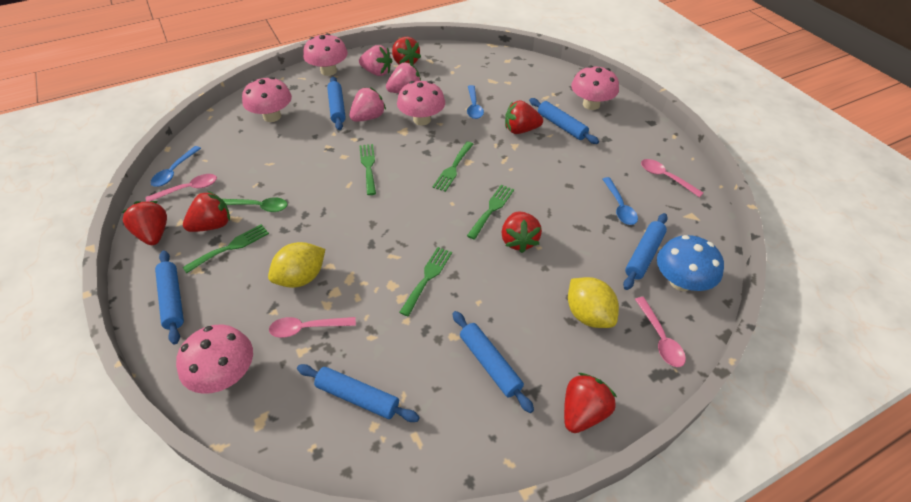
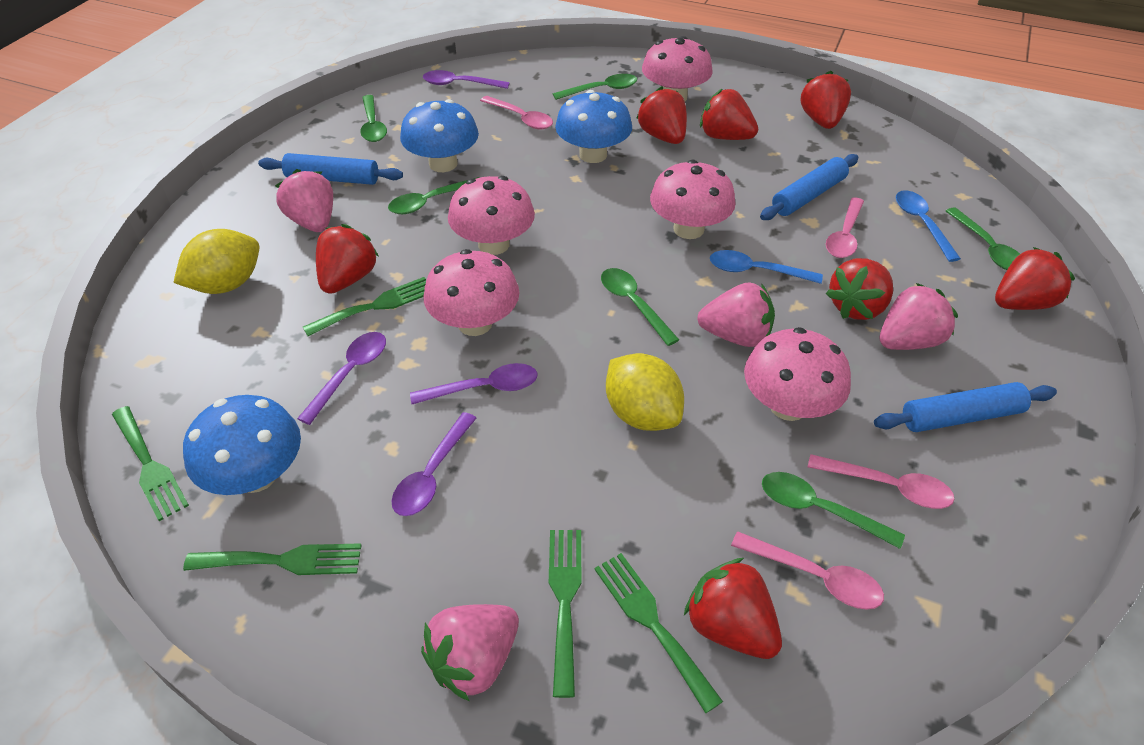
blue mushroom: [657,235,724,291] = 1 -> [183,395,301,495] [400,99,479,172] [555,90,632,163] = 3
blue rolling pin: [155,251,184,345] [297,364,420,422] [327,76,346,130] [452,311,534,413] [529,98,599,144] [623,213,668,290] = 6 -> [258,153,403,185] [760,154,859,220] [874,382,1057,432] = 3
blue spoon: [151,146,201,187] [467,85,484,119] [603,177,638,225] = 3 -> [710,250,823,284] [896,190,961,262] = 2
green spoon: [222,198,287,212] = 1 -> [360,95,387,142] [388,177,480,214] [553,74,637,100] [601,268,679,346] [762,472,905,549] [946,207,1020,270] = 6
pink strawberry: [350,87,386,122] [359,45,392,76] [386,62,421,93] = 3 -> [275,169,333,232] [421,604,519,701] [697,282,775,347] [880,283,958,350] = 4
purple spoon: none = 0 -> [297,332,386,425] [391,412,476,516] [410,363,537,404] [423,70,510,89] = 4
red strawberry: [122,201,167,245] [183,191,230,232] [392,37,421,65] [501,211,542,253] [505,100,543,134] [564,373,617,433] = 6 -> [316,224,379,294] [636,86,687,144] [684,558,782,659] [700,88,758,140] [800,71,851,129] [826,258,893,320] [995,247,1075,310] = 7

